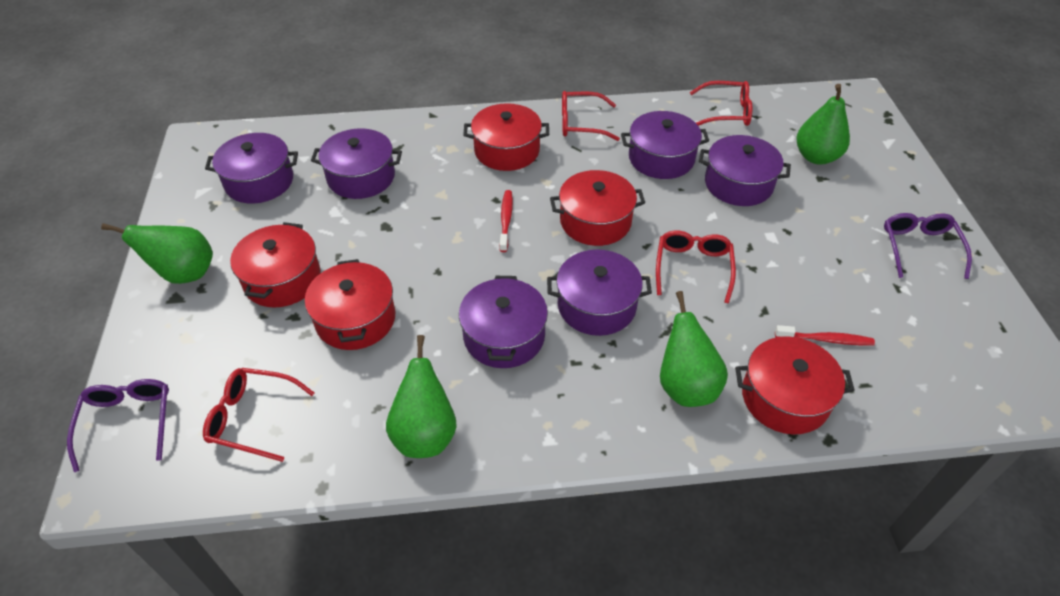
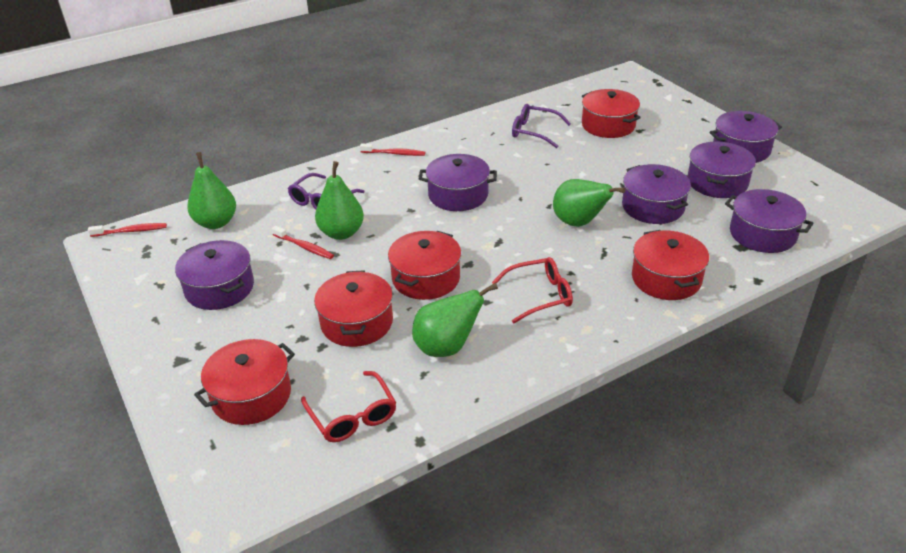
red glasses: [203,368,315,462] [562,91,620,141] [656,230,736,304] [690,81,752,126] = 4 -> [301,371,396,442] [492,257,573,324] = 2
red toothbrush: [499,190,513,252] [775,325,875,345] = 2 -> [88,223,167,237] [272,226,334,259] [360,143,425,156] = 3

